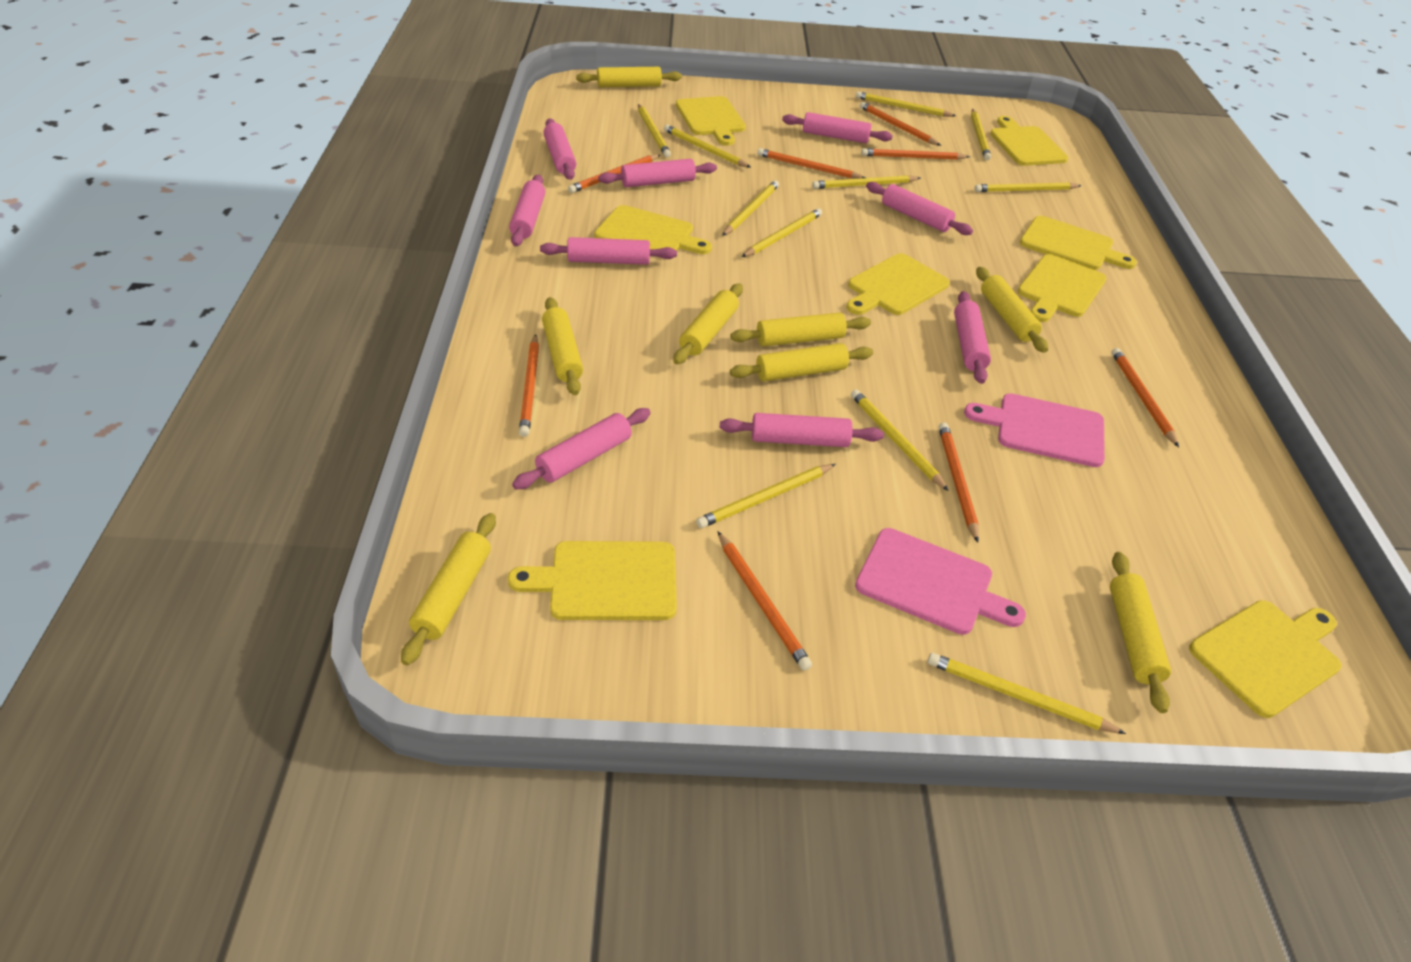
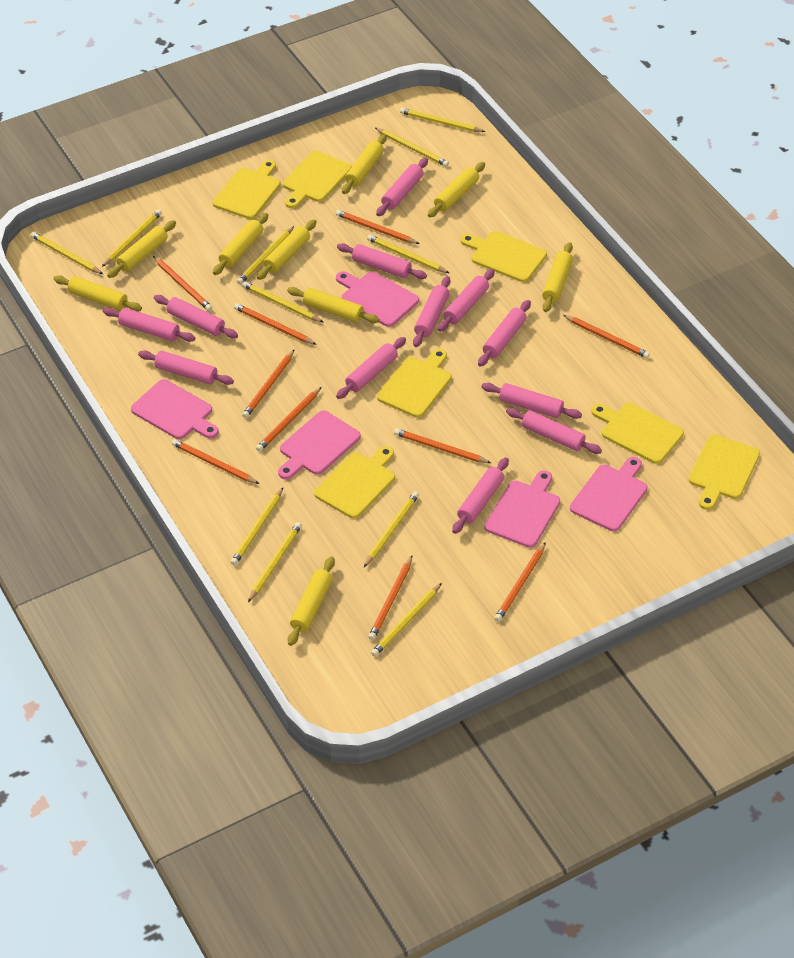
orange pencil: [519,334,539,437] [568,154,660,193] [718,532,812,671] [757,148,865,179] [860,102,941,146] [861,148,970,160] [938,422,979,543] [1111,348,1179,447] = 8 -> [153,256,212,311] [171,439,259,484] [234,303,317,345] [242,349,295,418] [256,387,321,452] [336,210,420,244] [368,556,412,640] [394,429,491,463] [495,542,546,622] [563,315,650,358] = 10
pink cutting board: [855,528,1026,635] [964,393,1105,467] = 2 -> [131,379,219,439] [278,411,361,480] [336,271,419,327] [485,470,560,548] [570,457,648,531] = 5
pink rolling pin: [509,175,545,247] [512,408,651,489] [540,237,677,265] [544,119,576,180] [598,159,717,187] [720,413,884,447] [782,112,893,143] [866,182,973,235] [954,291,991,384] = 9 -> [103,307,195,342] [138,350,234,385] [154,295,238,338] [336,337,406,399] [337,243,427,279] [376,158,428,216] [413,276,451,347] [438,269,495,332] [452,457,509,534] [478,300,531,367] [482,383,582,419] [506,408,602,454] = 12
yellow cutting board: [508,541,677,620] [594,205,712,254] [676,96,746,146] [846,253,950,315] [990,116,1068,166] [1018,254,1106,322] [1020,216,1137,270] [1189,600,1341,718] = 8 -> [213,160,281,219] [283,151,352,208] [314,446,395,519] [377,349,452,418] [460,231,547,282] [591,403,684,464] [689,434,760,510] = 7
yellow rolling pin: [401,513,496,665] [542,297,583,395] [576,67,682,87] [673,283,743,364] [730,312,871,346] [730,343,873,382] [976,267,1048,353] [1110,552,1171,713] = 8 -> [53,275,142,311] [107,220,176,278] [213,213,268,275] [257,219,317,280] [287,287,379,323] [288,556,335,646] [342,134,387,194] [428,162,485,218] [542,242,573,312] = 9

